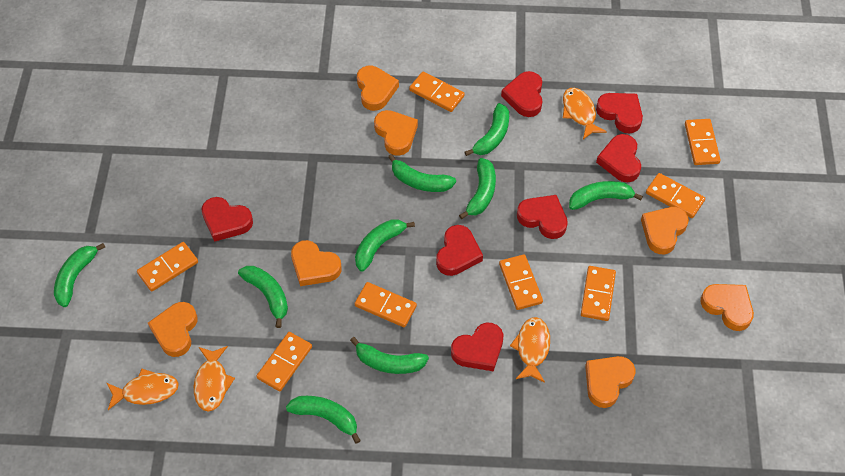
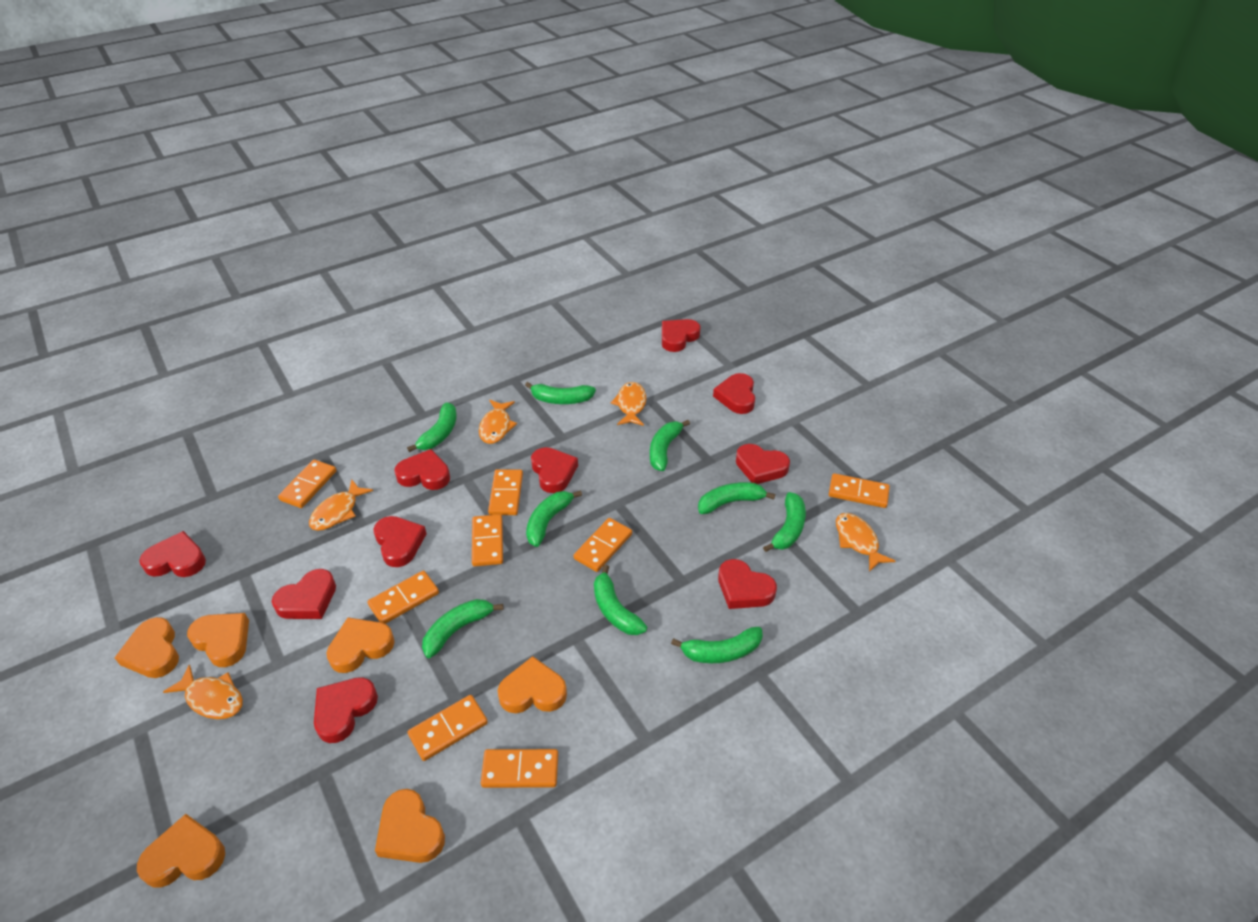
orange fish: [107,369,179,410] [194,346,235,412] [510,317,550,383] [563,88,607,139] = 4 -> [163,665,243,719] [309,480,373,531] [479,400,517,444] [611,382,646,426] [836,513,895,572] = 5
orange heart: [148,302,197,357] [291,240,342,286] [357,66,399,111] [374,110,418,156] [585,356,635,408] [641,207,689,254] [701,284,754,331] = 7 -> [115,617,179,678] [137,814,225,888] [187,613,249,667] [327,617,395,673] [375,789,445,863] [497,656,567,713] = 6
red heart: [201,197,253,242] [436,225,483,276] [451,322,503,371] [501,71,542,117] [517,195,568,239] [596,93,643,134] [596,134,641,182] = 7 -> [139,531,206,577] [272,569,336,619] [314,677,378,743] [374,516,427,567] [394,449,450,490] [531,447,578,493] [662,319,701,352] [713,373,755,414] [718,559,777,609] [736,444,790,484] = 10

